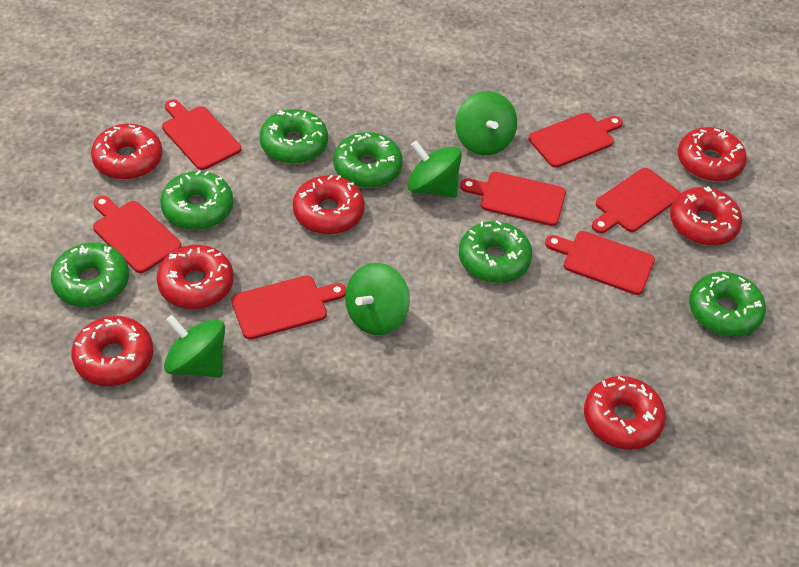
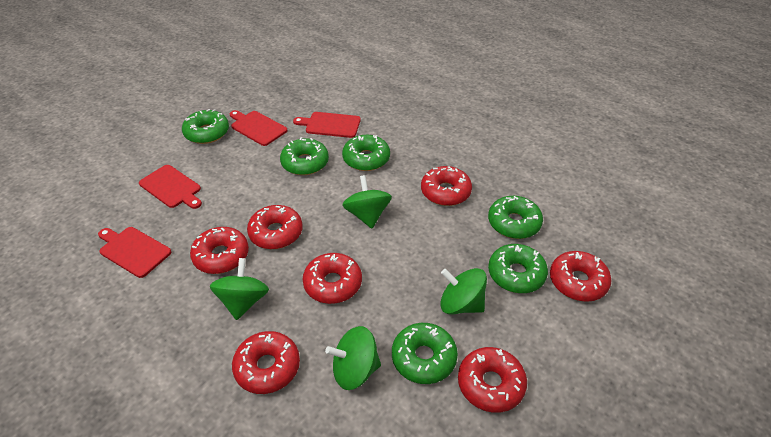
red cutting board: [93,196,181,273] [162,100,241,170] [231,276,346,340] [460,172,566,226] [528,113,623,168] [545,231,655,295] [592,168,681,233] = 7 -> [98,227,171,278] [139,165,202,209] [230,110,287,146] [293,112,361,138] = 4

